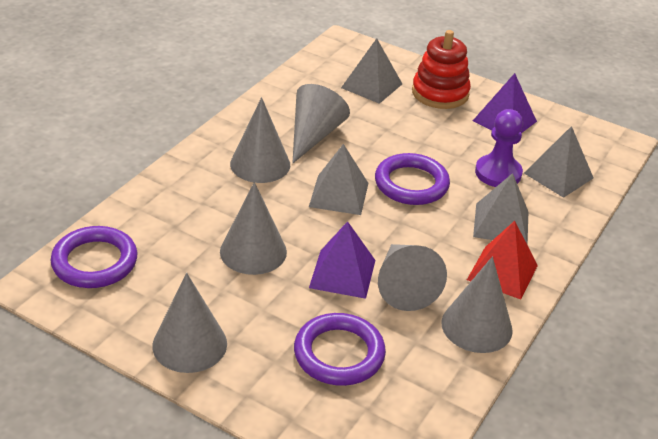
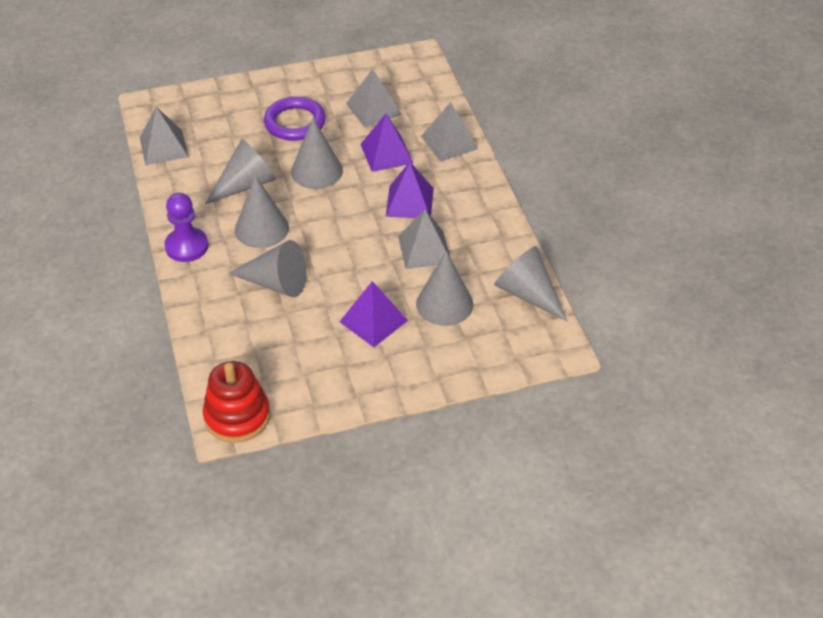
purple pyramid: [309,221,376,299] [473,73,537,133] = 2 -> [339,281,408,347] [360,114,413,172] [386,162,434,218] = 3
purple ring: [50,226,137,288] [294,313,386,386] [375,153,450,205] = 3 -> [264,97,326,141] = 1
red pyramid: [467,221,538,299] = 1 -> none = 0

